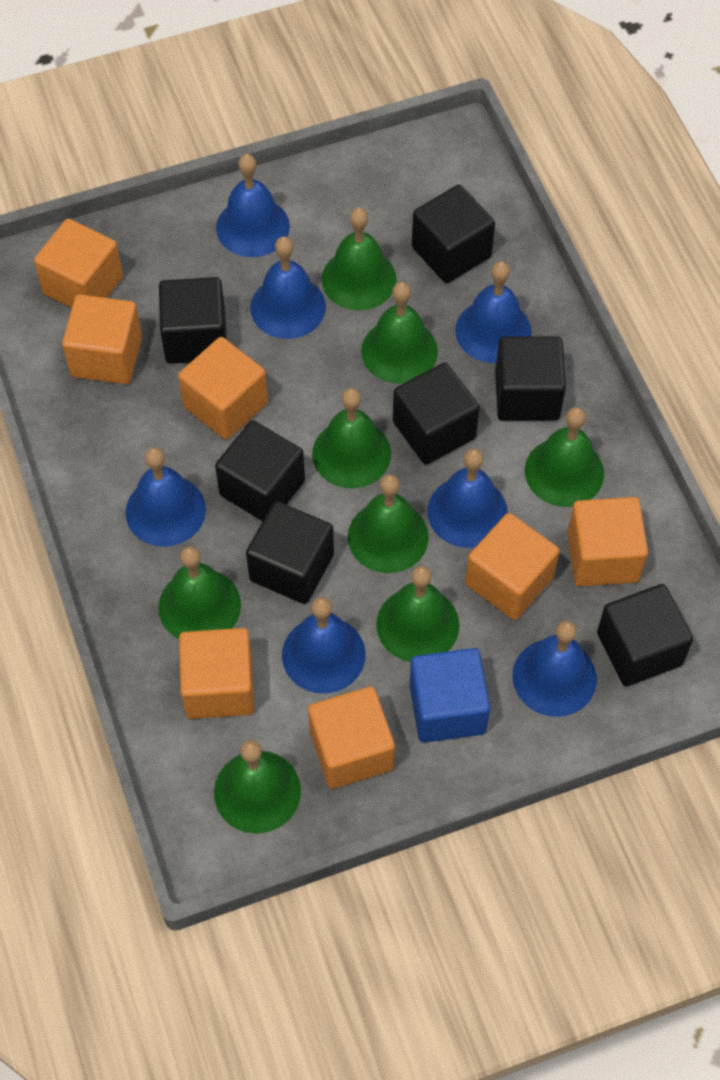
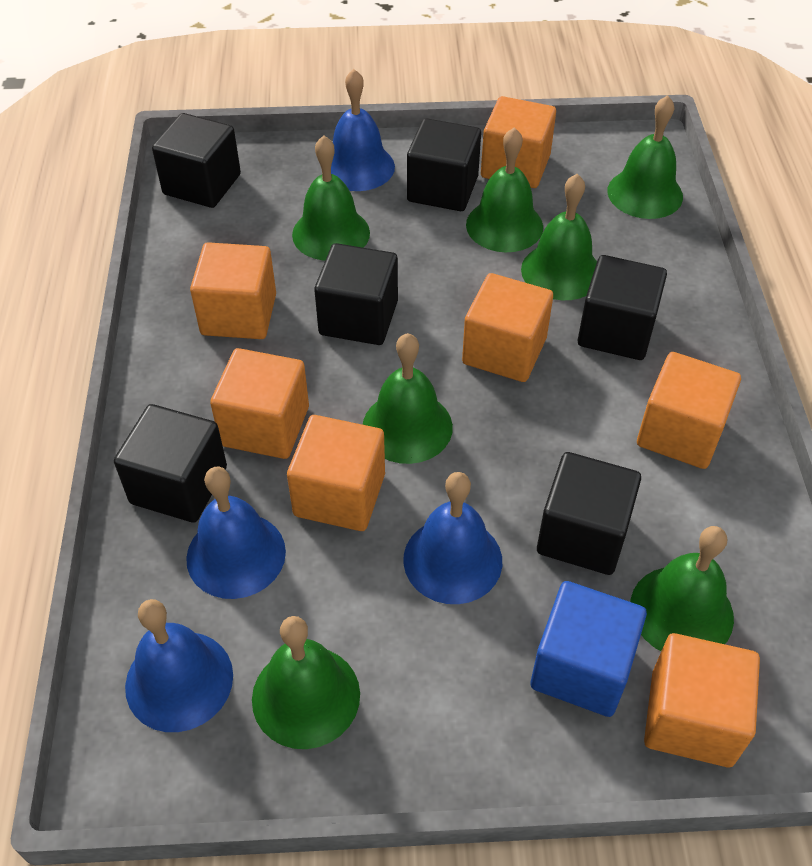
black cube: [159,277,226,364] [215,420,305,521] [246,501,334,604] [393,363,480,465] [412,185,495,283] [495,336,566,421] [597,584,693,687] = 7 -> [114,404,227,523] [152,113,241,208] [314,243,398,345] [407,118,481,211] [537,452,641,575] [578,255,667,360] = 6
blue bell: [126,447,206,547] [216,154,290,257] [250,236,326,339] [282,597,366,694] [427,448,508,548] [455,261,532,363] [513,621,597,717] = 7 -> [125,599,233,732] [186,467,286,599] [331,69,395,191] [403,472,502,604] = 4
green bell: [158,546,241,639] [214,740,301,834] [312,388,391,489] [322,208,396,310] [348,474,429,573] [361,282,438,384] [376,566,459,662] [525,407,604,507] = 8 -> [252,616,360,749] [292,135,370,260] [363,333,453,464] [466,128,543,252] [521,174,597,300] [607,95,683,219] [630,526,734,651] = 7

